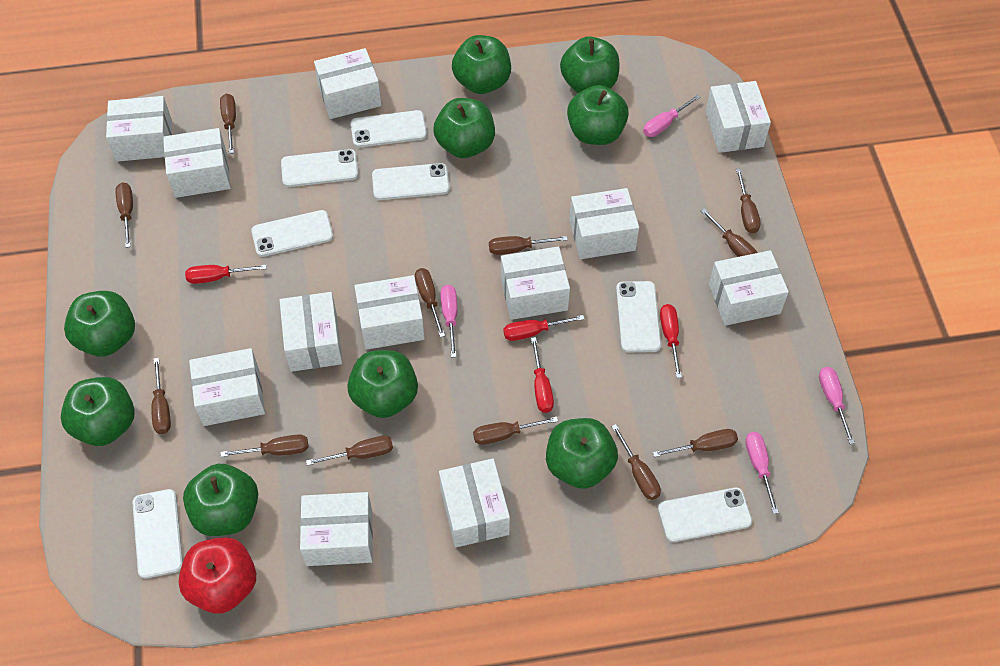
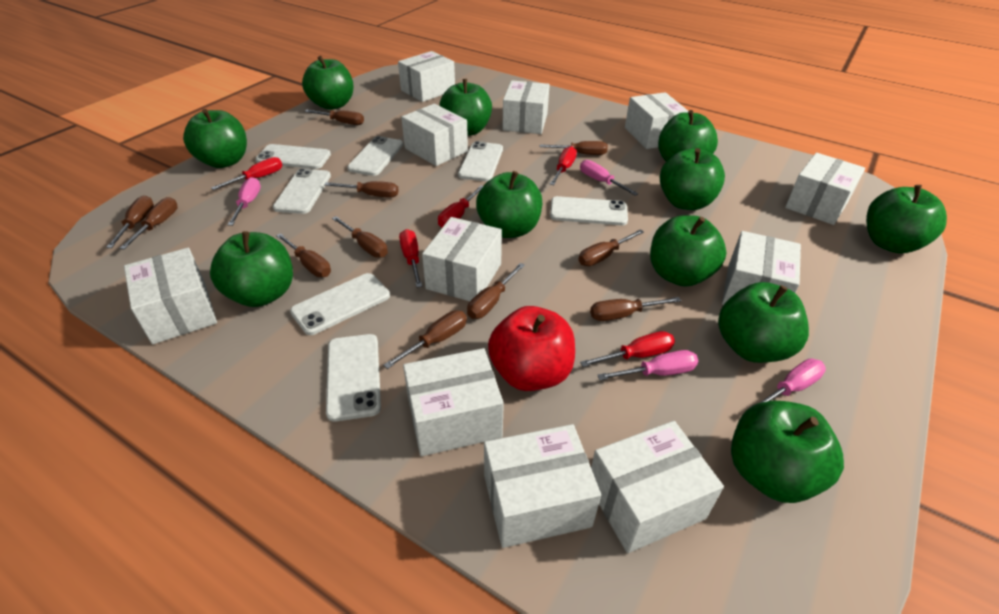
brown screwdriver: [115,182,133,248] [151,358,171,434] [220,94,236,154] [220,434,308,457] [306,436,393,466] [415,268,445,337] [473,416,558,445] [489,236,568,255] [611,424,661,500] [653,429,738,457] [701,208,757,257] [736,169,760,233] = 12 -> [106,196,154,248] [119,197,178,249] [276,233,331,277] [305,110,364,125] [324,181,399,198] [332,216,388,258] [383,310,467,369] [467,263,525,319] [540,141,608,155] [578,229,644,266] [590,297,681,321] = 11
green apple: [61,377,135,446] [64,291,135,357] [183,464,258,536] [347,350,418,418] [433,98,495,158] [452,35,511,94] [546,418,618,489] [560,36,619,93] [567,85,629,145] = 9 -> [183,109,247,168] [210,231,293,307] [302,56,353,110] [439,79,492,136] [476,171,542,238] [650,215,726,287] [658,110,718,161] [660,148,725,210] [718,282,809,363] [731,401,844,503] [866,185,947,254] = 11
red screwdriver: [185,265,267,284] [503,315,584,341] [531,337,554,413] [660,304,682,378] = 4 -> [211,157,283,190] [399,229,422,288] [438,185,483,228] [550,146,577,185] [580,331,675,367] = 5
white box: [106,96,172,162] [163,128,231,198] [189,348,265,426] [280,292,343,372] [300,492,373,566] [314,48,382,119] [355,275,425,350] [439,458,510,548] [501,246,570,320] [569,188,639,259] [705,81,771,153] [709,250,789,326] = 12 -> [124,248,217,344] [398,51,455,102] [401,104,468,166] [403,348,504,456] [422,217,502,301] [484,424,601,548] [502,80,550,134] [591,421,724,553] [625,92,688,149] [722,231,801,305] [785,153,865,225] = 11

